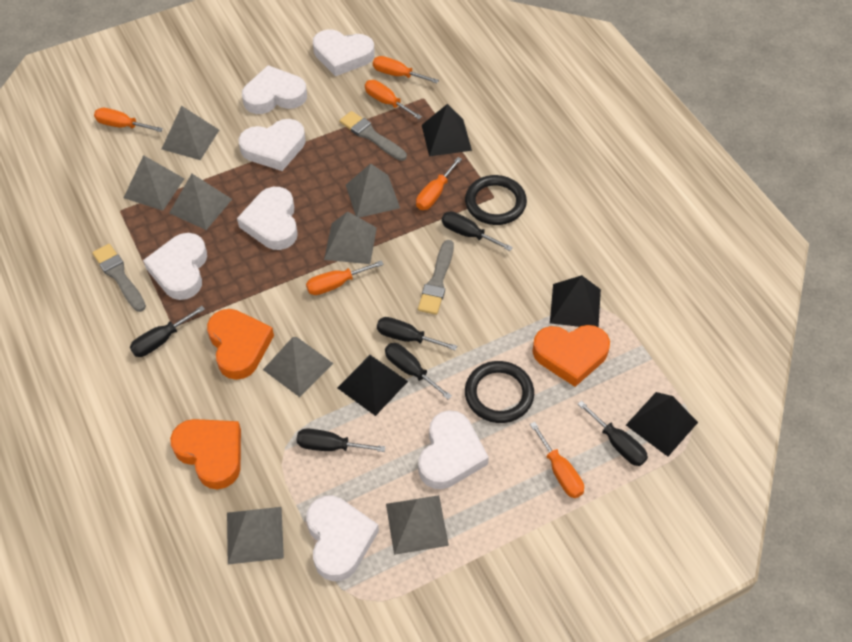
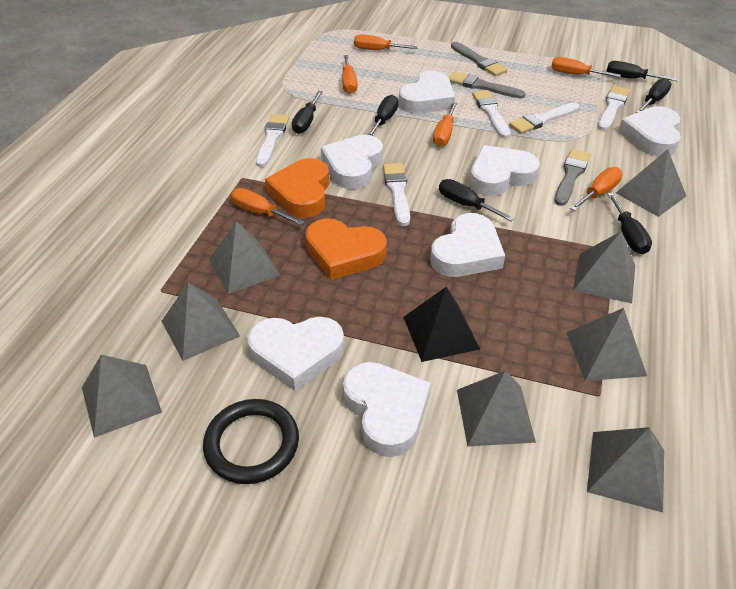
black pyramid: [338,355,408,416] [422,104,472,157] [550,275,601,327] [626,392,698,457] = 4 -> [403,287,480,362] = 1
black ring: [465,175,527,225] [465,361,534,423] = 2 -> [203,399,299,484] = 1
orange heart: [170,419,241,489] [207,309,274,380] [533,325,610,387] = 3 -> [265,158,329,218] [305,218,387,280] = 2
white brush: none = 0 -> [256,114,289,167] [383,163,410,226] [472,90,511,139] [509,102,580,134] [598,86,630,131] = 5

